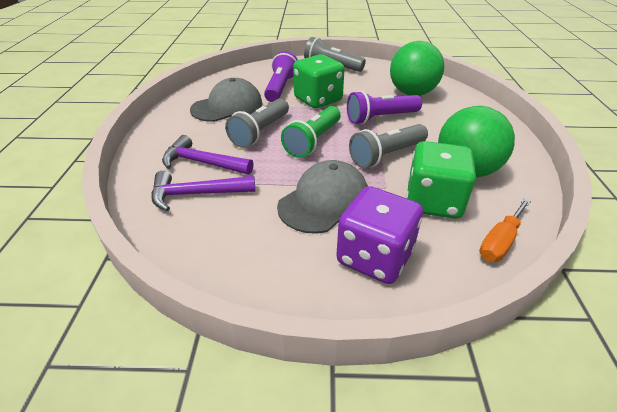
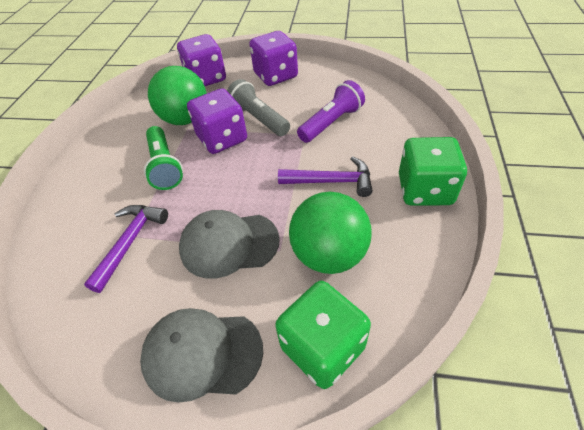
grey flashlight: [225,98,289,148] [304,37,366,72] [349,124,428,168] = 3 -> [227,79,290,136] = 1
orange screwdriver: [479,198,531,262] = 1 -> none = 0
purple dice: [336,186,423,284] = 1 -> [177,34,226,86] [187,88,247,154] [249,31,298,86] = 3
purple flashlight: [264,51,298,102] [347,91,422,124] = 2 -> [297,80,365,143] = 1

